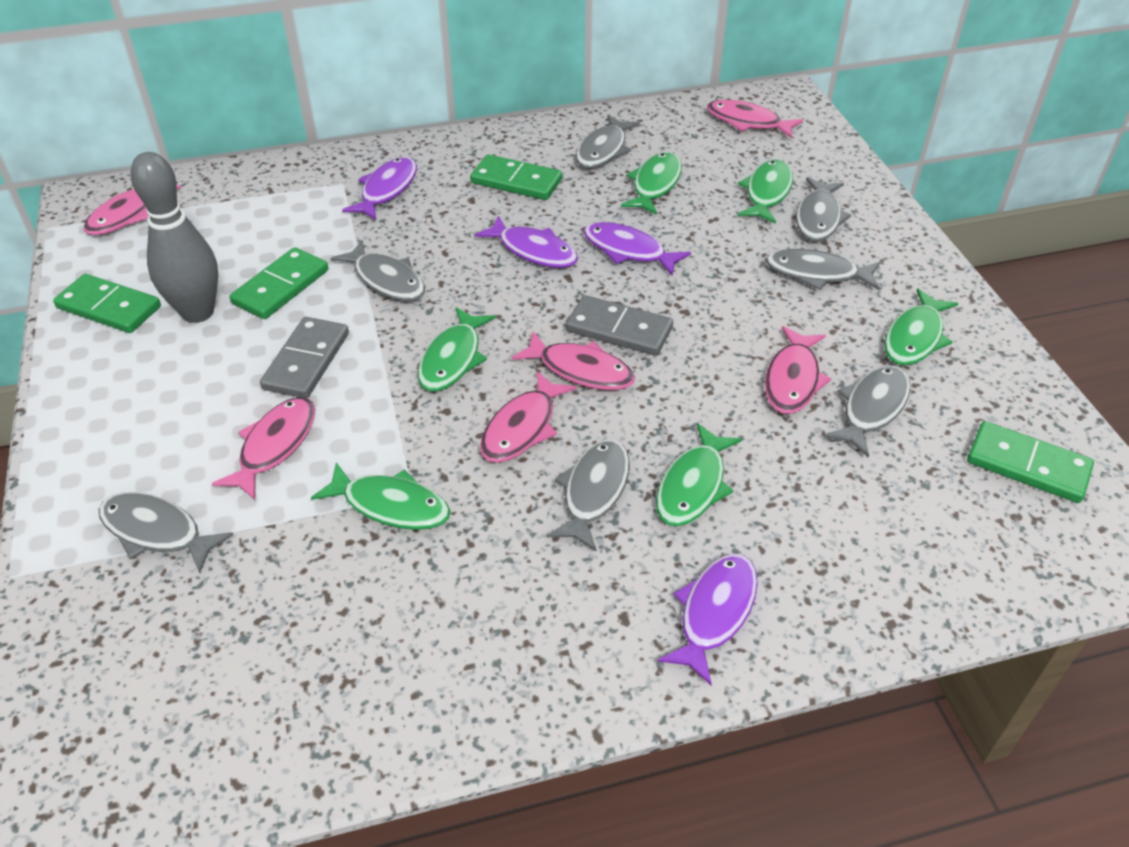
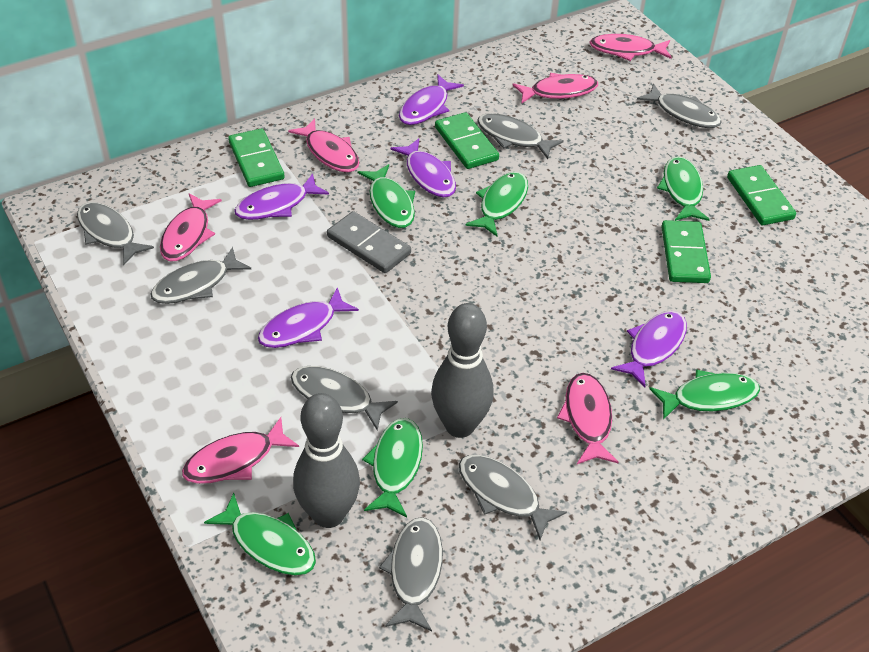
grey bowling pin: [131,152,218,323] = 1 -> [293,393,360,528] [431,303,494,438] = 2
grey domino: [260,317,349,398] [566,295,673,356] = 2 -> [327,211,411,273] = 1
purple fish: [342,157,417,220] [474,215,578,268] [583,222,691,276] [658,554,758,685] = 4 -> [234,173,329,220] [258,287,359,348] [391,138,456,197] [399,75,464,125] [611,311,687,387] = 5

